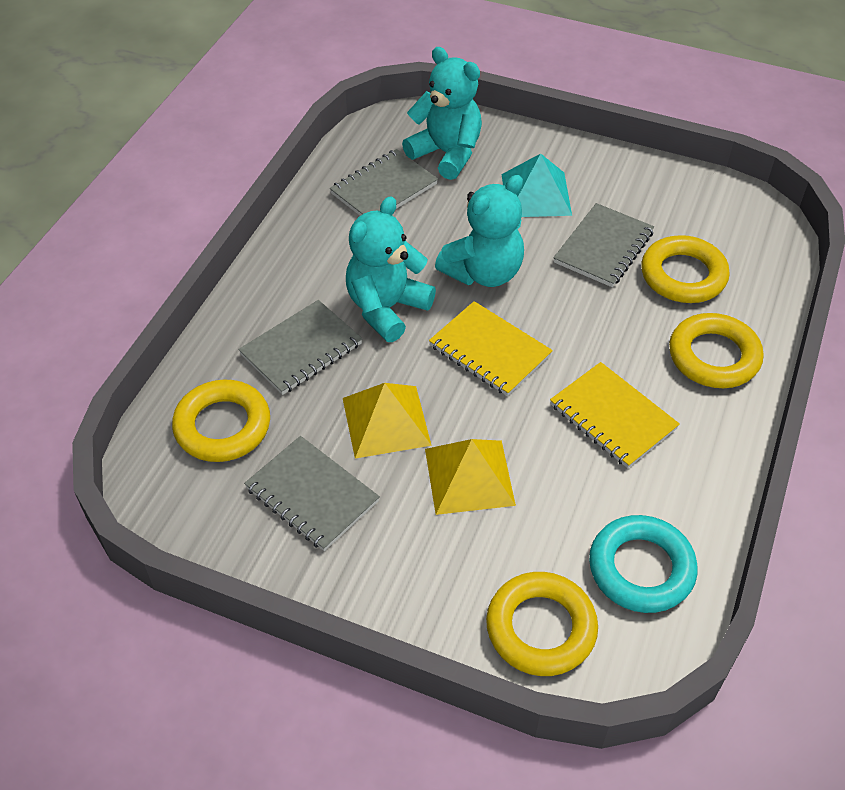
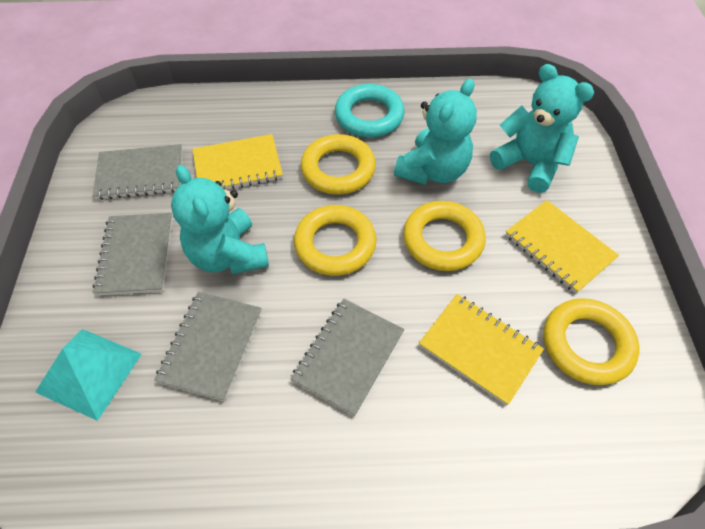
yellow notebook: [429,301,553,396] [550,362,680,468] = 2 -> [193,134,283,190] [419,294,544,406] [505,200,619,294] = 3
yellow pyramid: [343,383,432,459] [425,439,516,515] = 2 -> none = 0

